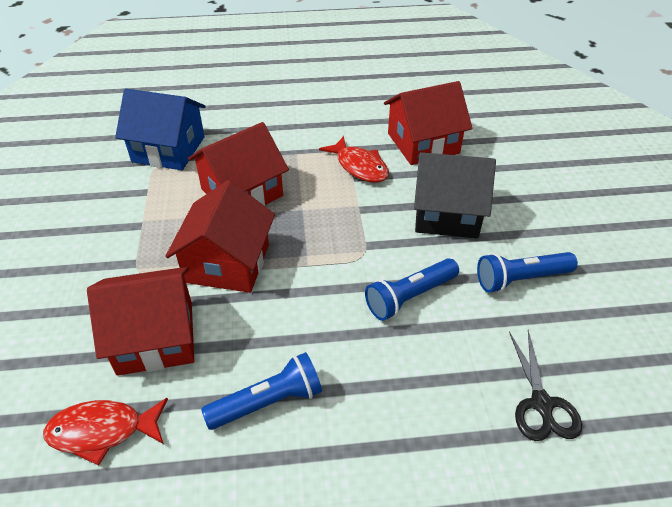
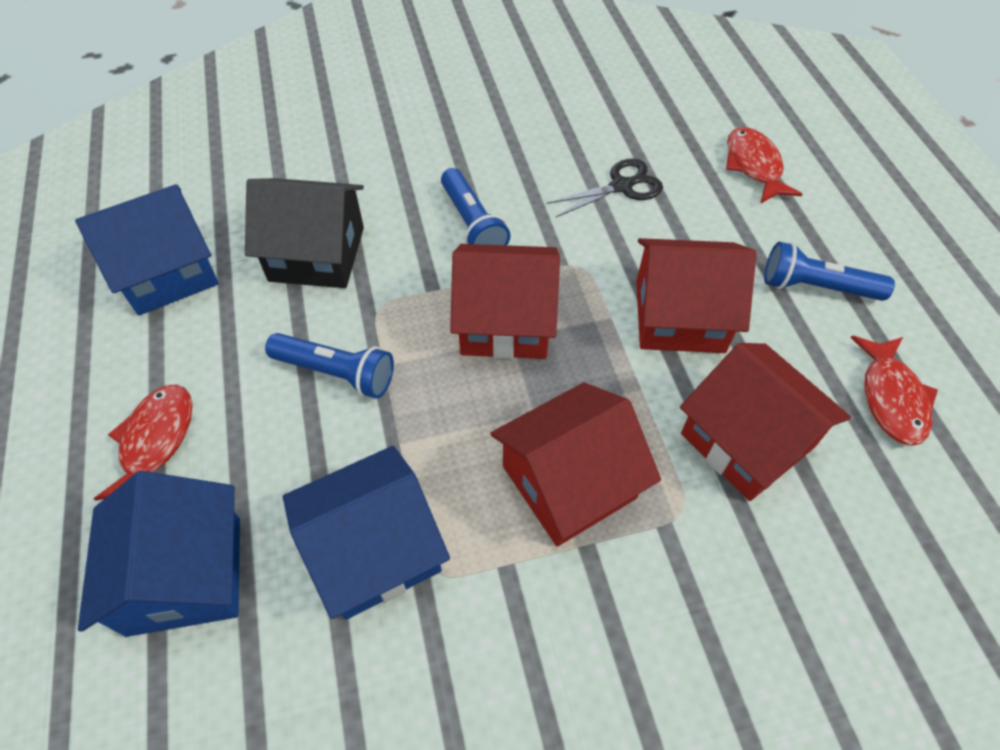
blue house: [115,89,206,170] = 1 -> [75,184,219,315] [78,471,240,637] [283,446,450,620] = 3
red fish: [43,398,168,465] [319,136,389,182] = 2 -> [94,384,192,501] [726,127,802,204] [851,336,938,446] = 3

